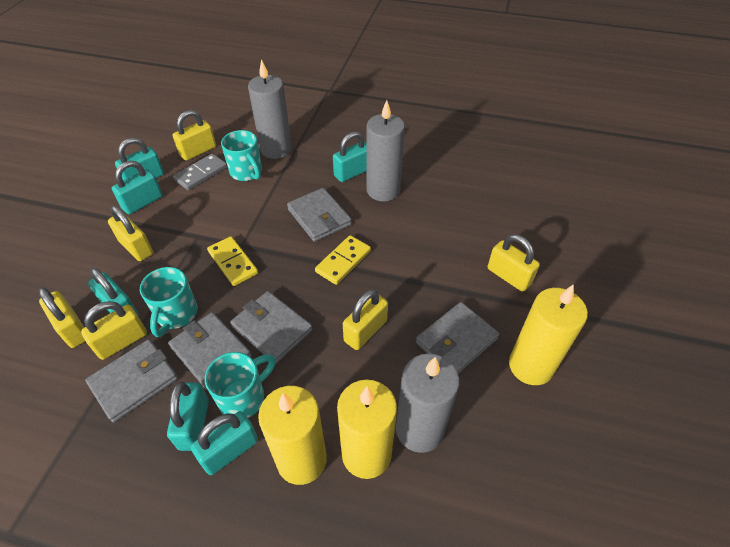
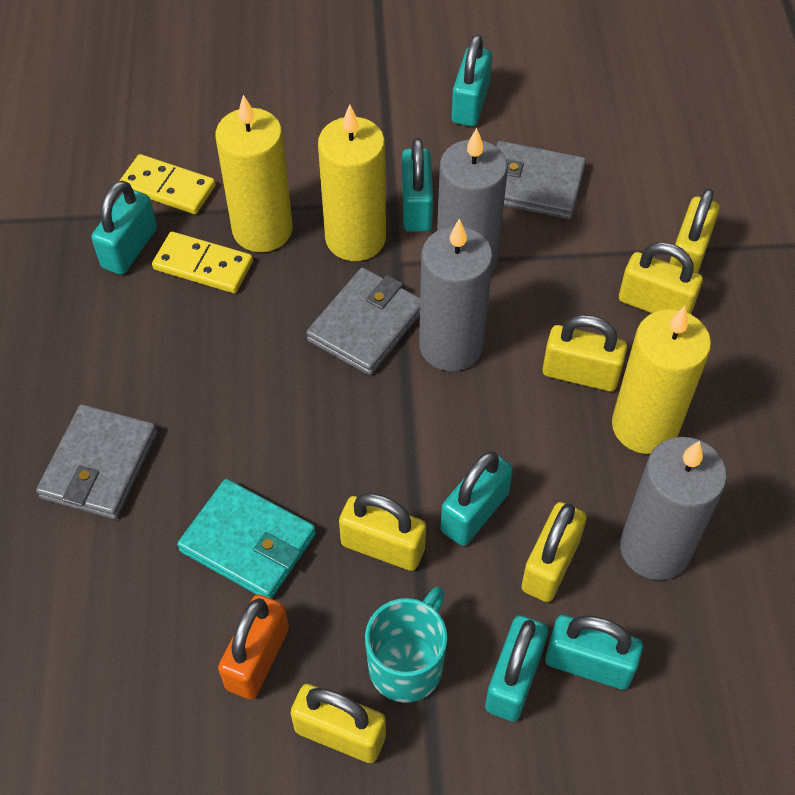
grey domino: [173,153,227,190] = 1 -> none = 0
grey wallet: [85,339,178,423] [168,312,252,390] [230,291,313,364] [287,188,352,242] [416,302,499,374] = 5 -> [36,404,157,519] [306,268,420,375] [496,141,586,219] = 3
orange padlock: none = 0 -> [218,594,289,699] = 1
turquoise mug: [140,267,198,337] [205,352,276,418] [221,130,262,181] = 3 -> [365,586,447,703] = 1
turquoise wallet: none = 0 -> [177,479,316,599] = 1

